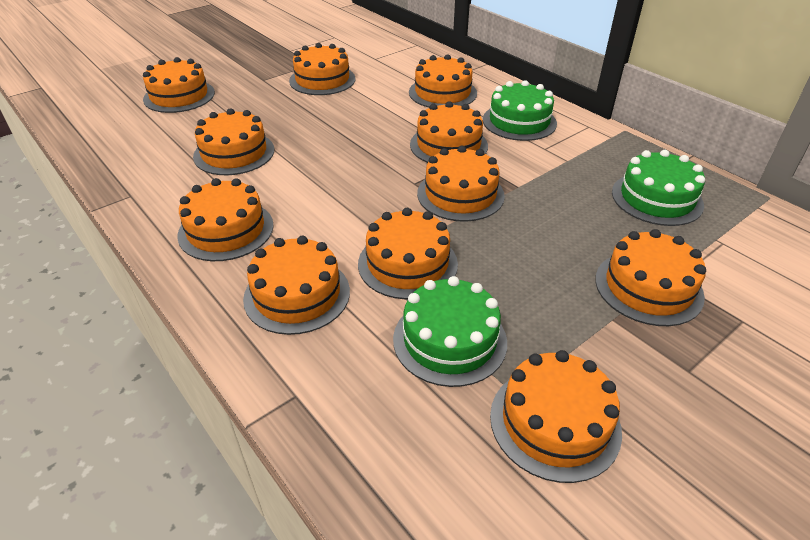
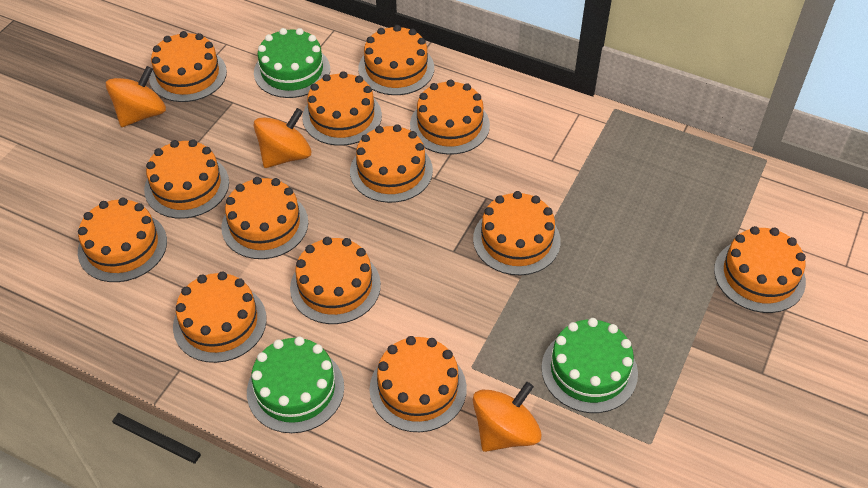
orange cake: [143,57,215,113] [177,178,274,261] [193,108,274,175] [243,236,350,335] [289,43,356,95] [358,208,458,299] [409,54,477,107] [410,101,488,163] [417,146,505,222] [490,350,622,483] [595,229,706,326] = 11 -> [78,198,167,282] [144,139,229,219] [149,31,227,102] [173,271,267,363] [221,177,308,259] [290,237,381,324] [302,71,382,146] [350,125,433,203] [358,25,434,95] [370,336,467,432] [410,79,490,155] [473,191,561,275] [714,226,806,313] = 13
orange spinning top: none = 0 -> [106,66,166,127] [254,108,311,168] [473,382,542,452] = 3

